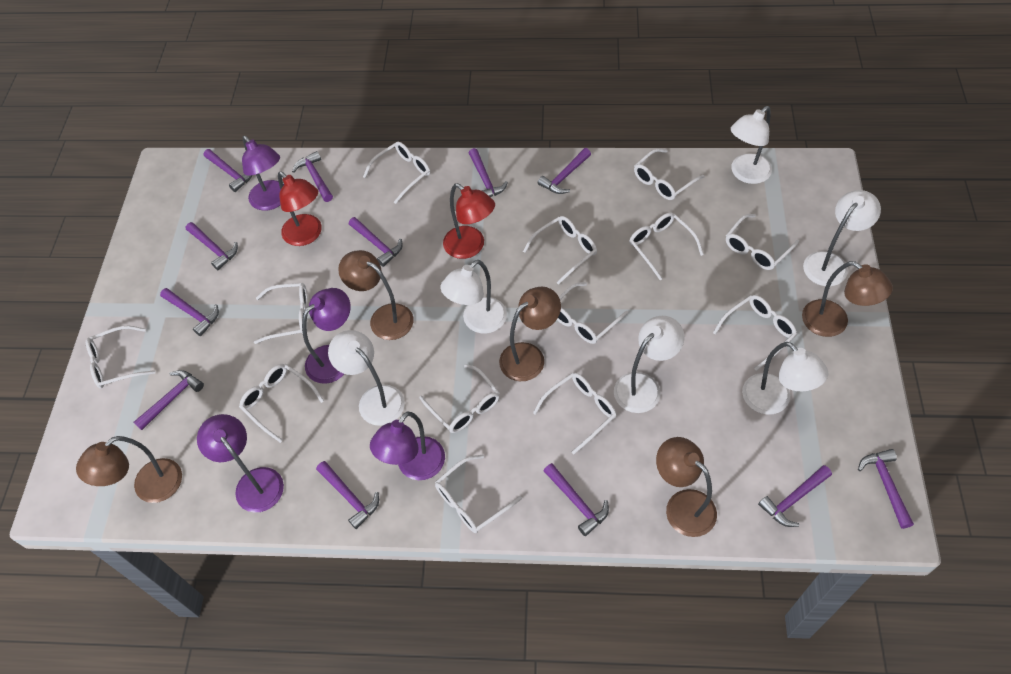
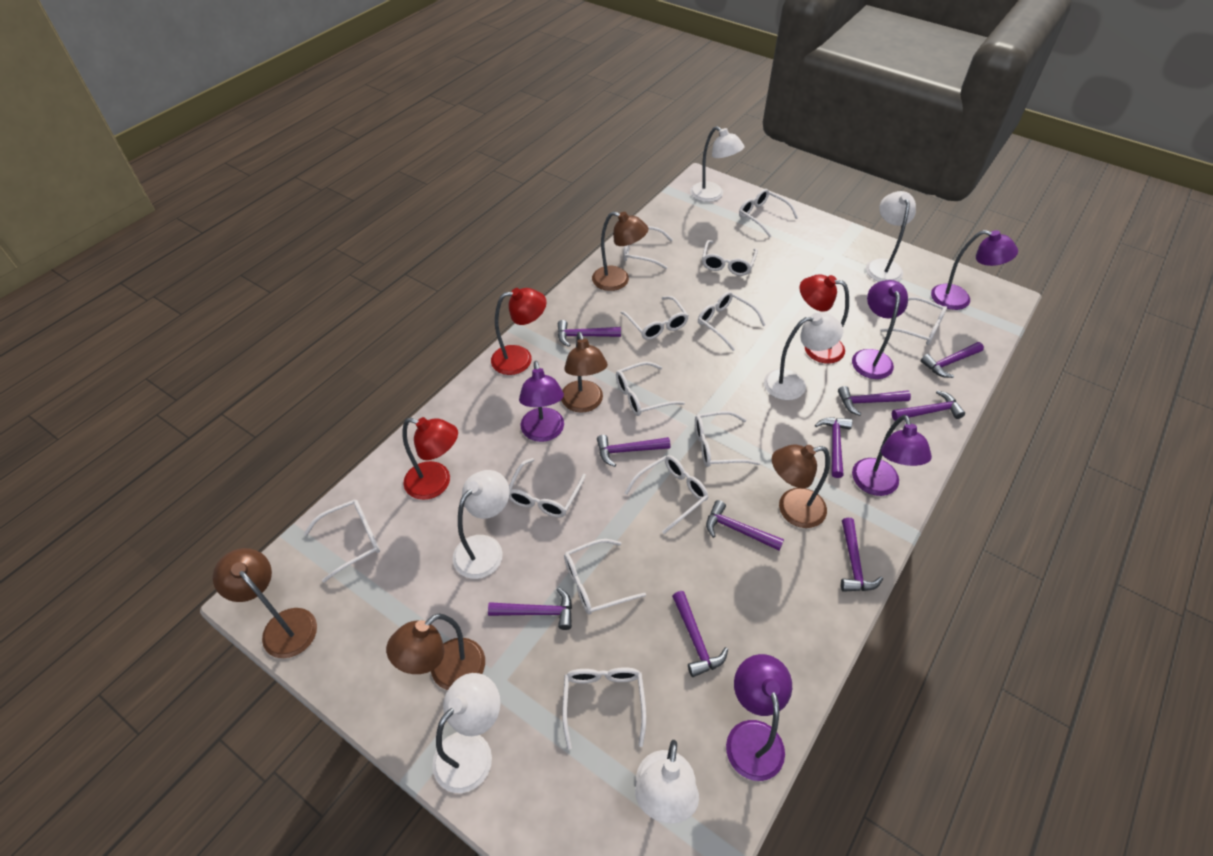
purple hammer: [134,370,204,430] [160,288,219,336] [186,222,238,270] [203,149,253,192] [292,151,333,202] [316,461,379,529] [349,217,403,267] [469,148,508,197] [538,148,591,194] [544,463,609,536] [758,465,832,527] [858,449,914,529] = 12 -> [488,587,572,630] [558,320,621,347] [597,435,670,467] [672,591,728,677] [706,500,784,551] [815,417,853,478] [838,386,911,416] [841,518,883,592] [892,390,965,421] [921,342,984,378] = 10
purple lamp: [197,414,284,512] [242,136,284,211] [302,288,351,384] [370,411,445,480] = 4 -> [519,361,564,442] [726,654,792,781] [852,280,908,379] [852,415,932,496] [931,230,1018,310] = 5
red lamp: [278,171,322,246] [443,183,495,259] = 2 -> [402,417,458,500] [491,288,547,375] [800,274,849,364] = 3

